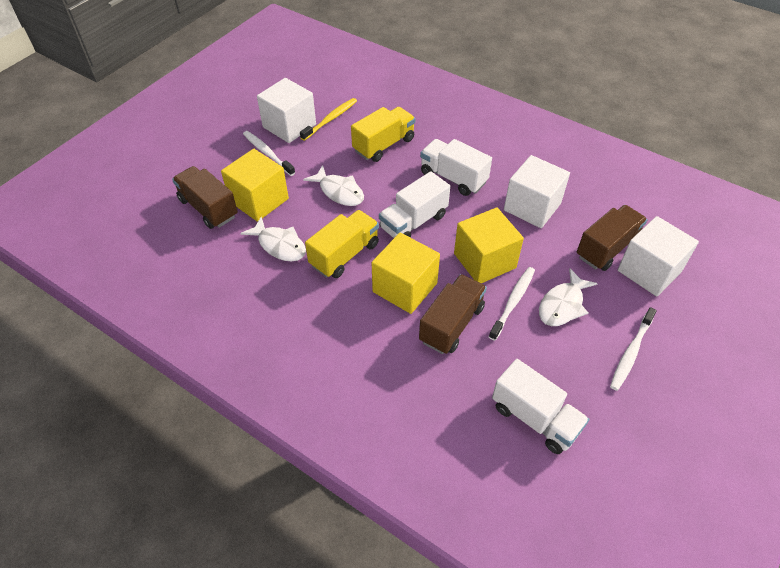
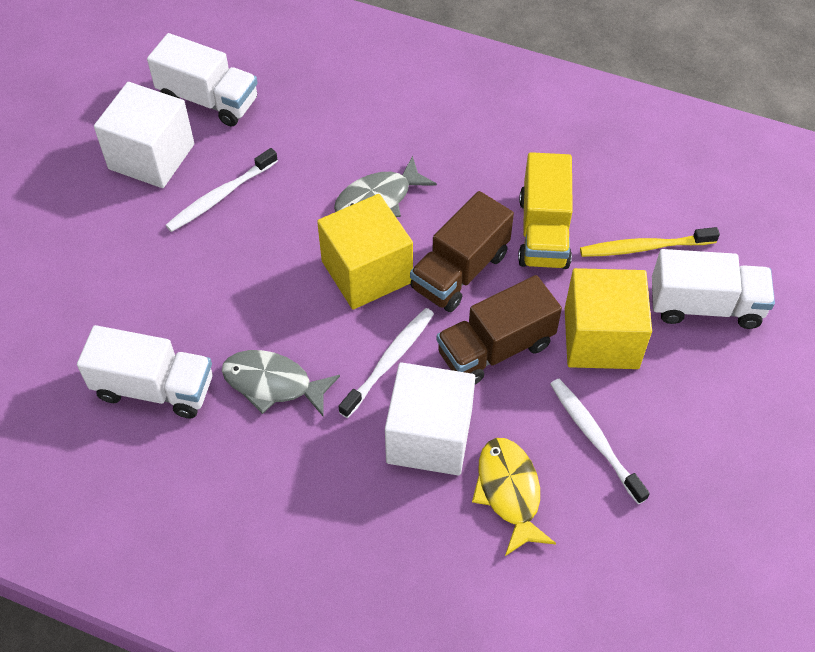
brown truck: [172,166,238,229] [419,274,487,354] [577,205,647,271] = 3 -> [410,191,514,312] [436,275,562,385] = 2
grey fish: none = 0 -> [222,350,340,417] [334,156,437,217] = 2
white cube: [257,78,316,143] [504,155,570,228] [617,216,699,296] = 3 -> [94,82,194,188] [385,362,475,476] = 2
white fish: [240,217,306,261] [303,165,364,206] [539,268,598,326] = 3 -> none = 0
yellow cube: [221,149,289,222] [372,232,440,314] [454,207,524,283] = 3 -> [317,194,413,309] [565,268,652,369] = 2
yellow fish: none = 0 -> [472,438,556,556] = 1
yellow truck: [305,210,379,278] [351,107,415,162] = 2 -> [518,152,573,269] = 1

